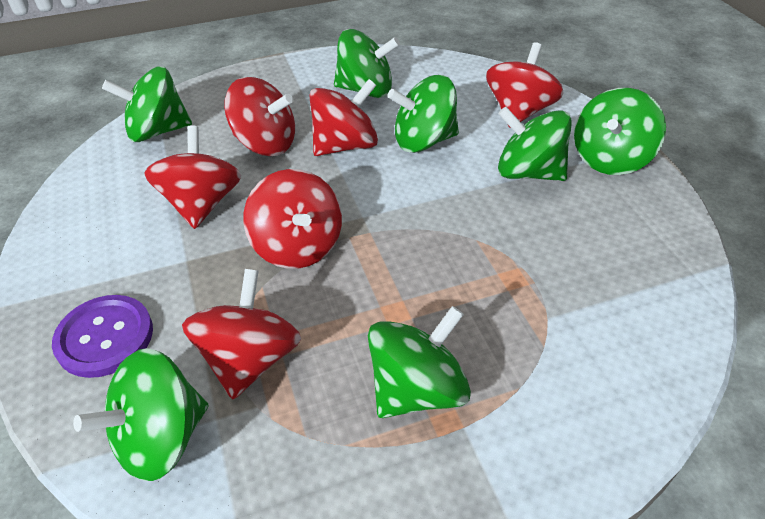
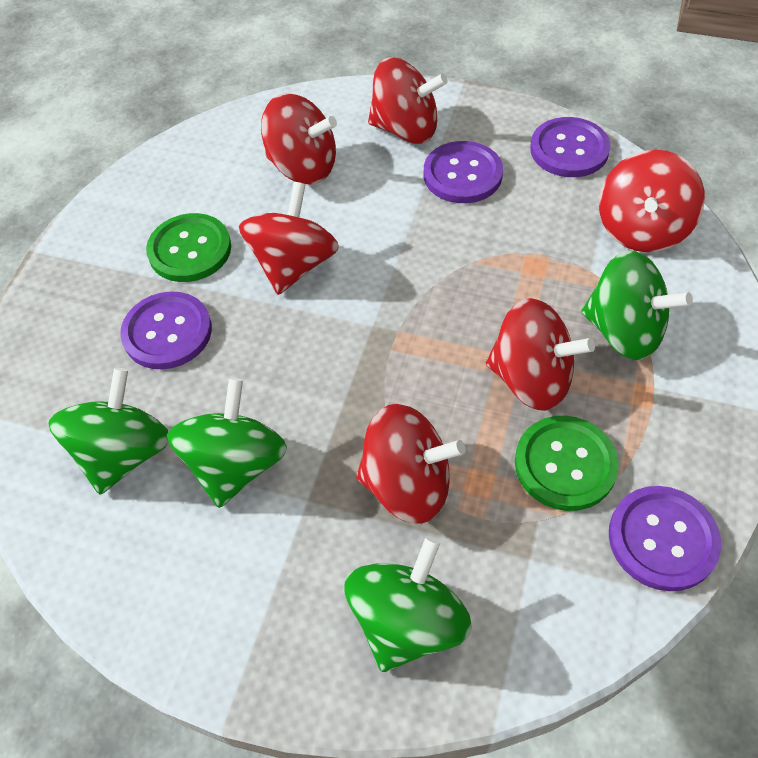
green button: none = 0 -> [146,213,231,282] [515,416,619,511] = 2
green spinning top: [73,348,208,481] [102,66,192,142] [334,29,400,98] [368,306,471,418] [388,75,459,153] [498,107,572,181] [574,88,666,175] = 7 -> [48,368,168,494] [167,378,287,508] [344,536,472,672] [581,250,693,360] = 4
purple button: [52,295,153,378] = 1 -> [120,291,212,369] [424,141,503,203] [530,117,611,177] [609,486,721,591] = 4

